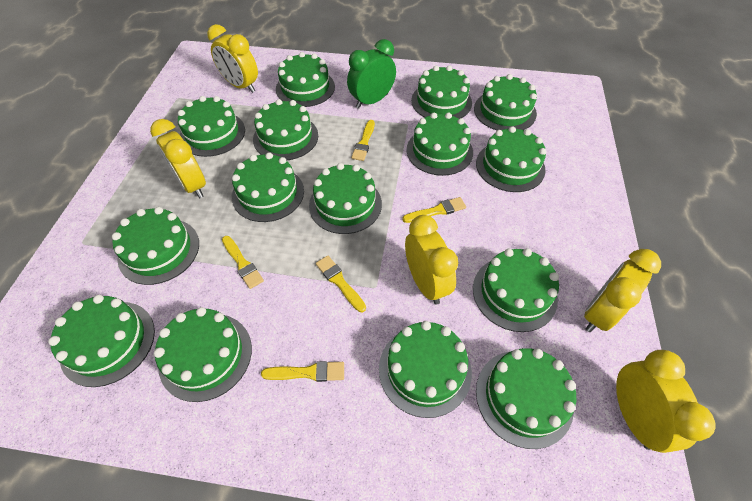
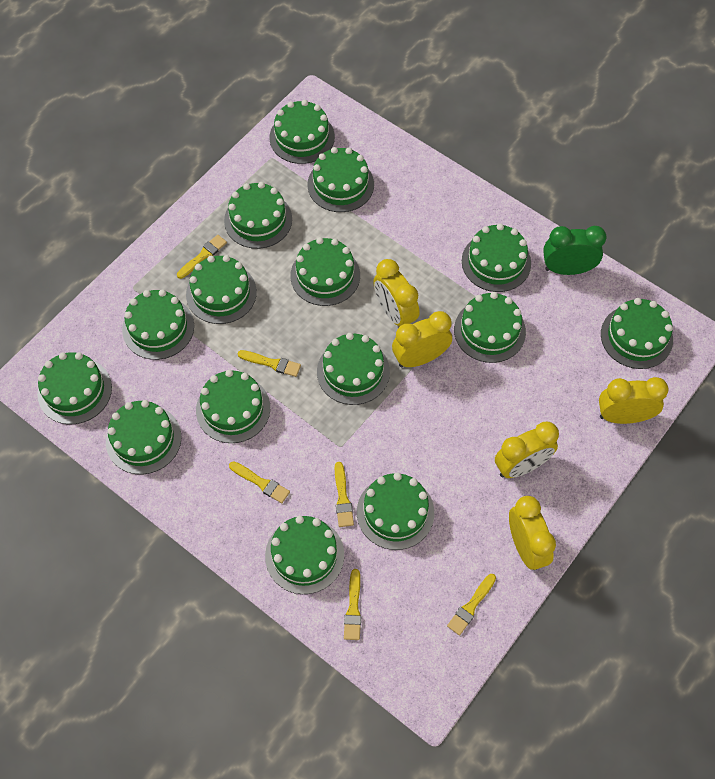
yellow brush: [222,236,264,289] [261,361,344,382] [316,255,366,312] [351,120,375,161] [402,197,466,223] = 5 -> [177,235,227,279] [229,461,290,503] [238,350,301,377] [335,462,354,527] [344,569,361,640] [447,574,496,635] = 6

